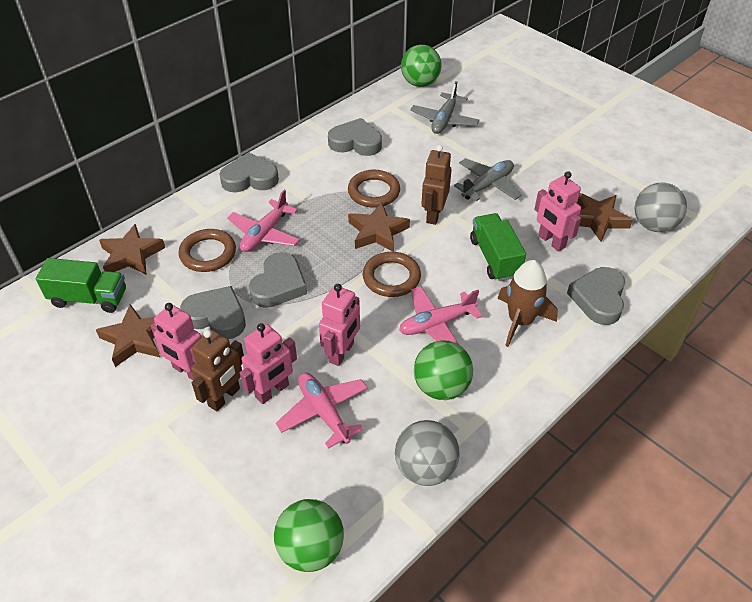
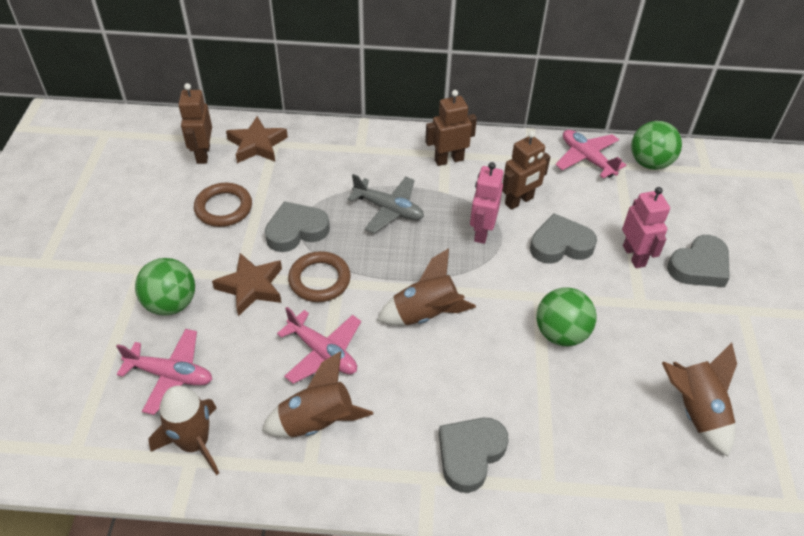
brown ring: [179,229,236,272] [348,170,400,208] [363,252,421,297] = 3 -> [194,183,252,227] [288,251,351,302] = 2
brown robot: [191,329,244,411] [421,145,452,225] = 2 -> [178,83,212,164] [425,90,477,166] [502,131,550,210] = 3
brown rocket: [497,260,558,347] = 1 -> [149,386,219,475] [262,351,373,438] [377,248,476,326] [662,342,737,456] = 4
brown star: [96,304,161,367] [99,224,165,275] [348,202,410,252] [577,193,633,242] = 4 -> [212,253,282,316] [226,116,288,163] = 2
green truck: [36,258,126,313] [470,213,526,281] = 2 -> none = 0
grey ball: [395,420,460,486] [635,183,687,232] = 2 -> none = 0
grey heart: [180,286,246,339] [220,152,279,192] [249,252,307,308] [328,118,382,156] [567,267,625,325] = 5 -> [265,201,330,252] [439,418,509,493] [530,213,597,264] [667,235,730,287] = 4
grey plane: [410,81,479,134] [454,158,522,201] = 2 -> [347,174,424,233] = 1
pink robot: [151,303,202,380] [240,323,297,404] [319,284,360,366] [534,171,581,252] = 4 -> [470,162,503,244] [622,187,670,268] = 2

